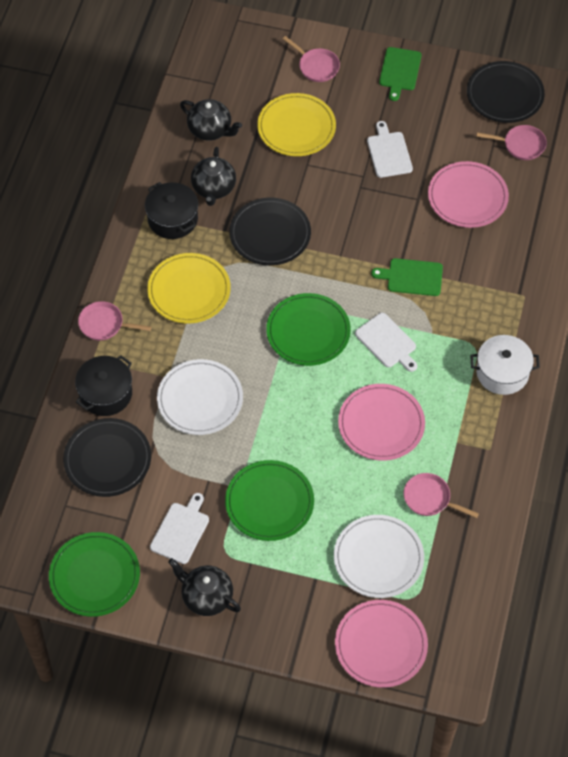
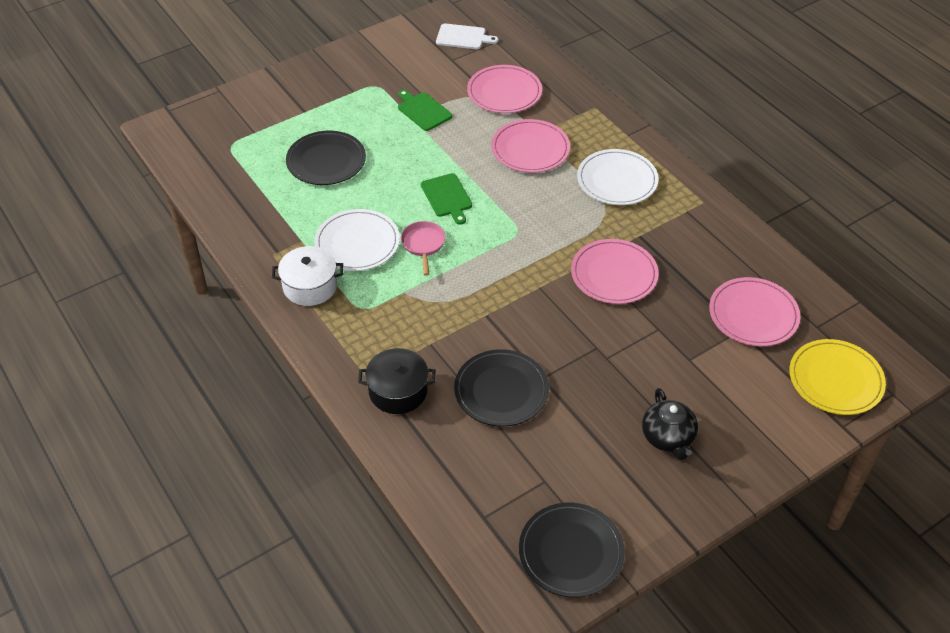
black pot: [75,355,132,416] [145,182,198,239] = 2 -> [358,348,435,414] = 1
black teapot: [168,558,241,616] [180,99,242,141] [191,147,236,206] = 3 -> [642,388,698,460] = 1
green plate: [49,532,140,617] [225,460,314,541] [266,293,351,366] = 3 -> none = 0
pink pan: [78,301,152,341] [283,36,340,82] [403,473,479,518] [476,125,547,160] = 4 -> [401,221,446,276] = 1
pink plate: [335,600,428,688] [338,384,425,461] [428,161,509,228] = 3 -> [467,65,542,113] [491,119,570,173] [571,239,659,304] [709,277,800,346] = 4
white cutting board: [150,493,209,564] [355,313,417,372] [367,121,413,178] = 3 -> [436,23,498,49] = 1
yellow plate: [147,253,231,324] [257,93,336,156] = 2 -> [789,339,886,415] = 1

